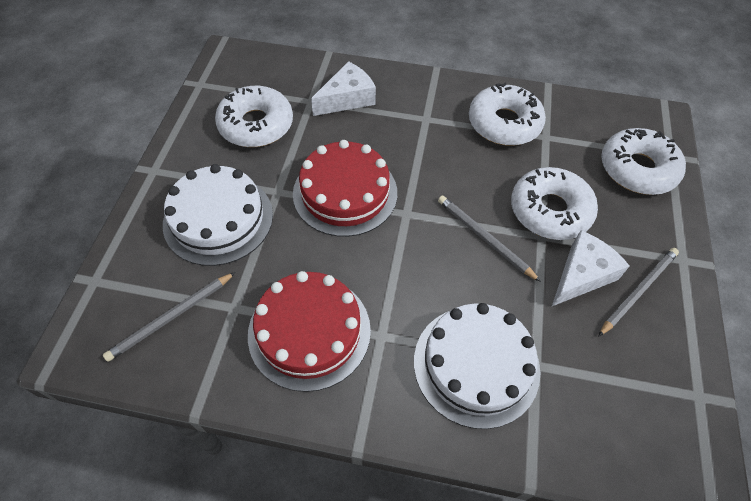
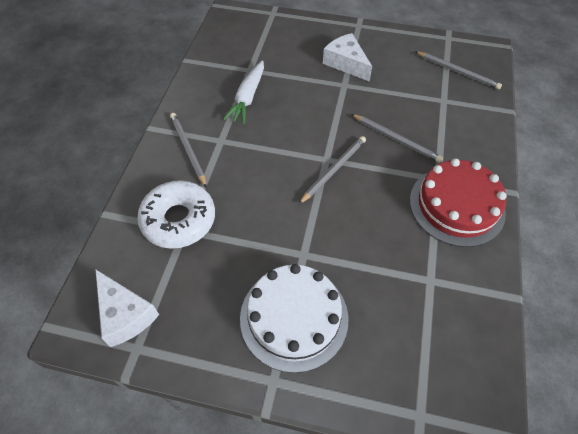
grey pencil: [103,272,235,362] [438,196,541,282] [598,248,679,337] = 3 -> [170,113,207,188] [299,136,366,204] [351,114,443,163] [415,51,502,90] = 4
red cake: [248,271,371,392] [293,140,397,237] = 2 -> [410,159,507,247] = 1
white cake: [163,164,273,266] [414,303,540,429] = 2 -> [240,264,348,373] = 1
white carrot: none = 0 -> [223,60,264,124] = 1
white donut: [215,86,293,147] [469,83,546,146] [511,167,598,240] [601,128,686,195] = 4 -> [137,180,215,249] = 1

